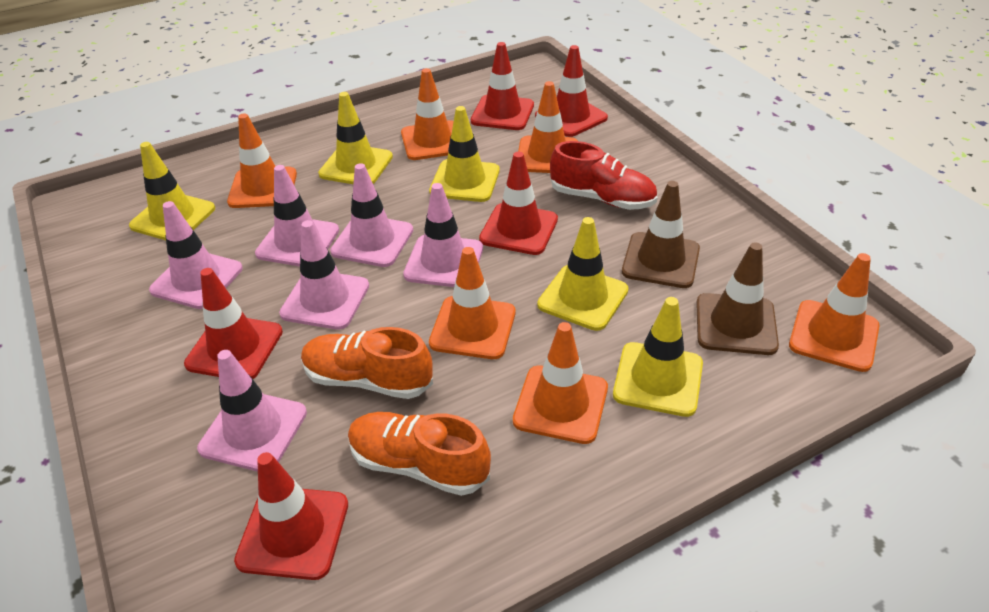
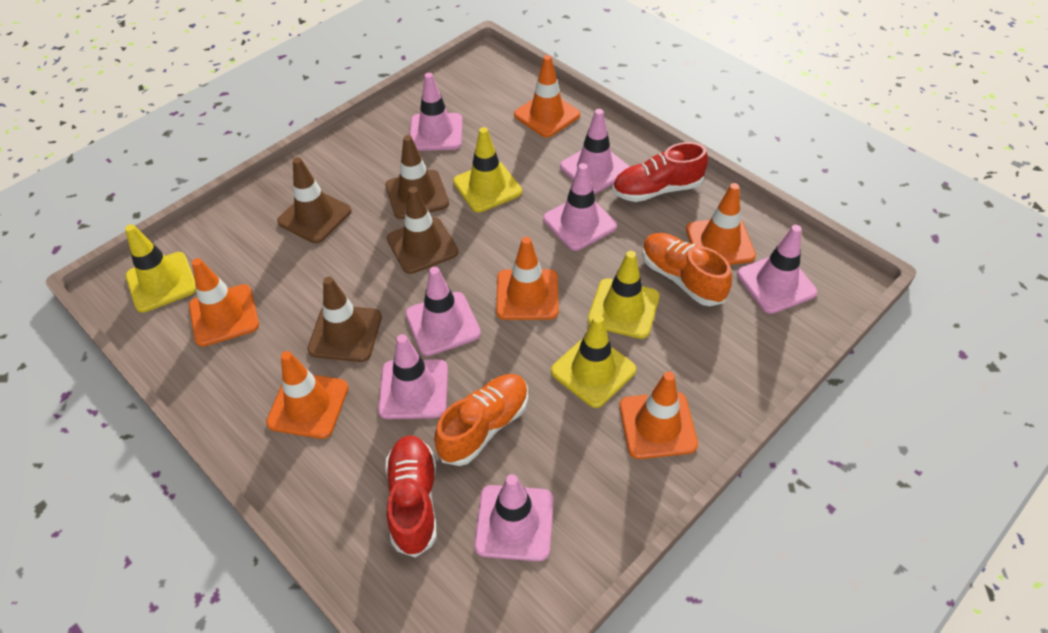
brown traffic cone: [622,181,700,288] [696,242,779,355] = 2 -> [277,157,352,243] [308,277,382,362] [385,135,449,219] [387,187,458,274] = 4
pink traffic cone: [149,201,243,309] [197,350,307,472] [255,165,339,266] [279,220,369,330] [330,163,413,267] [403,183,483,287] = 6 -> [378,334,448,419] [405,267,481,356] [410,73,463,151] [474,474,554,561] [543,163,617,251] [560,109,629,194] [737,225,817,314] = 7
red shoe: [550,141,658,210] = 1 -> [385,435,437,557] [612,142,708,202] = 2
red traffic cone: [184,268,283,379] [234,452,348,580] [471,42,534,130] [479,152,558,255] [535,45,608,137] = 5 -> none = 0
yellow traffic cone: [129,142,215,240] [318,92,393,184] [429,106,500,202] [537,217,629,331] [613,297,703,417] = 5 -> [125,224,196,313] [453,127,522,212] [551,315,636,408] [588,251,660,339] = 4

